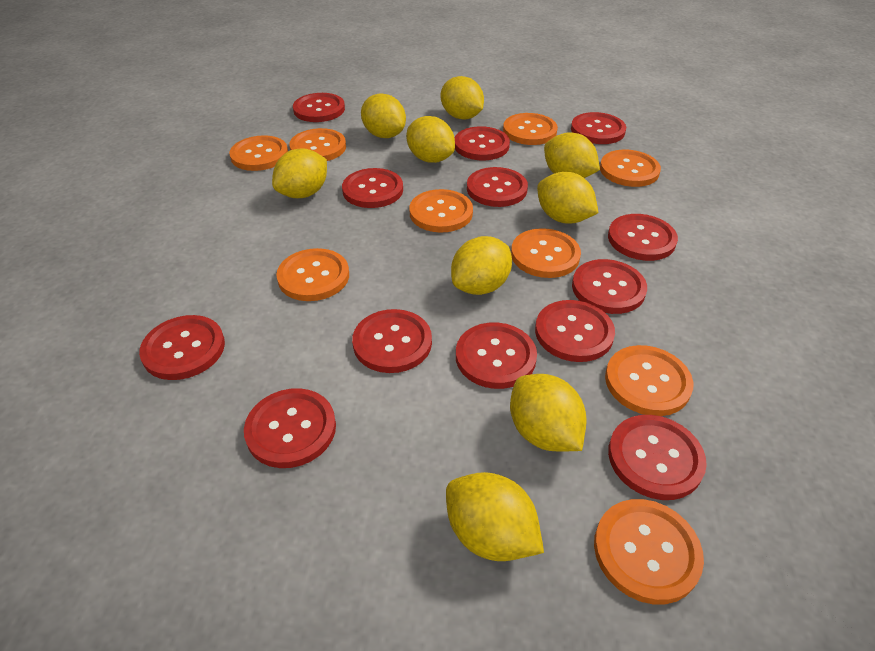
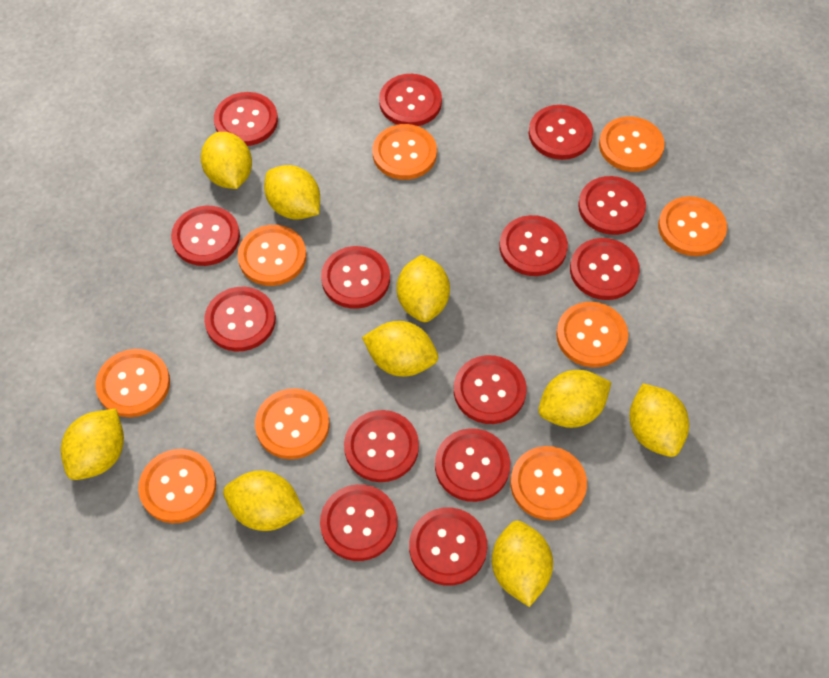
red button: [139,315,225,380] [244,388,336,468] [293,93,345,122] [342,168,403,208] [352,309,432,373] [455,126,510,160] [456,322,537,389] [467,167,528,207] [535,300,615,362] [571,112,626,144] [572,259,647,314] [608,214,678,261] [608,415,707,500] = 13 -> [171,206,240,266] [204,287,276,352] [214,92,278,146] [320,484,398,561] [321,246,390,309] [344,410,419,482] [379,74,442,126] [409,507,487,586] [435,428,510,502] [454,355,527,424] [500,215,568,276] [529,105,593,160] [570,238,640,300] [578,176,646,235] = 14

